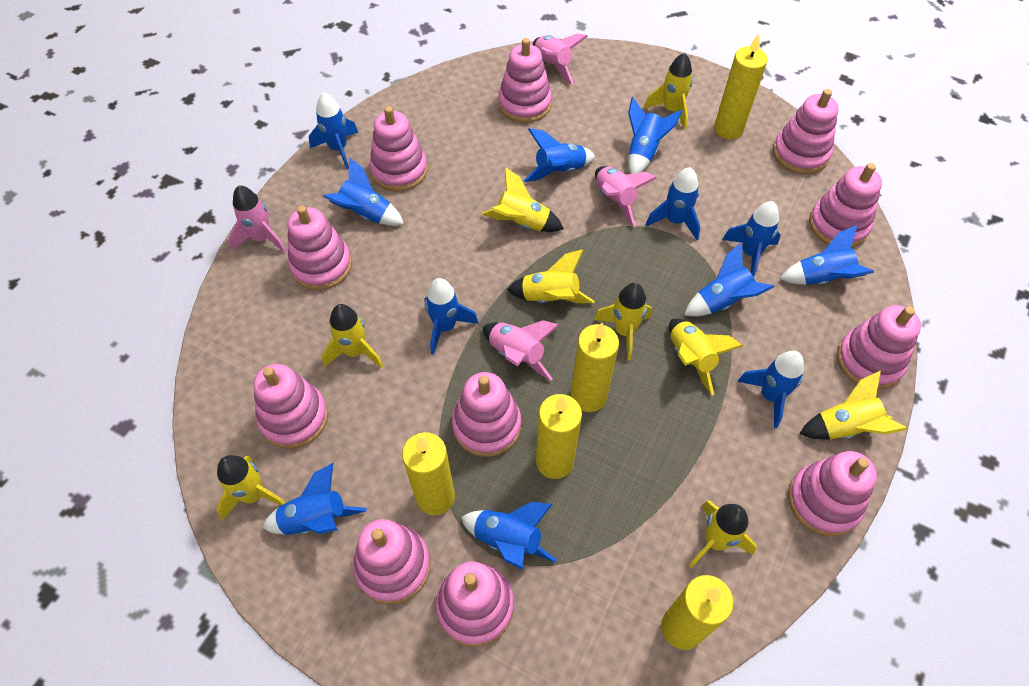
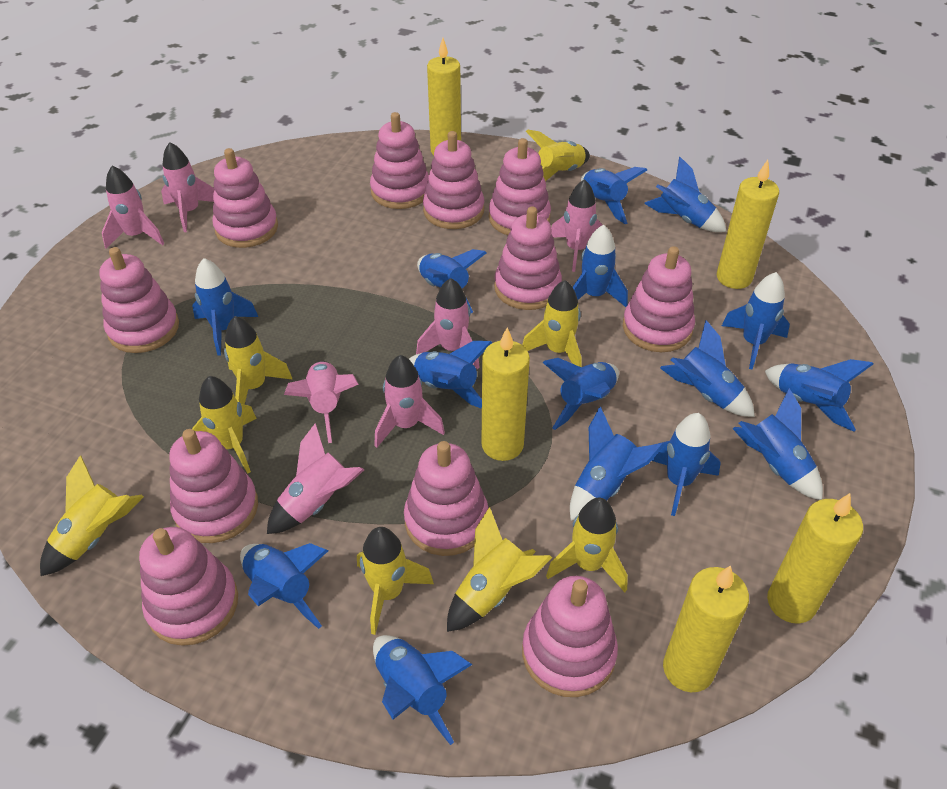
blue rocket: [262,463,367,535] [309,92,358,169] [323,157,404,226] [424,278,479,355] [461,502,557,570] [523,128,596,182] [628,97,682,174] [645,167,700,240] [684,242,774,317] [722,201,781,277] [737,351,804,428] [780,225,874,285] = 12 -> [192,258,258,356] [240,543,328,629] [373,635,473,745] [409,341,492,409] [417,249,487,313] [542,358,619,430] [570,407,665,521] [573,225,628,307] [581,167,647,224] [644,157,727,232] [652,413,721,516] [660,320,755,417] [722,272,790,369] [732,388,823,500] [765,359,874,432] = 15
pink rocket: [229,185,286,253] [483,320,559,381] [533,33,588,85] [595,166,657,227] = 4 -> [102,166,164,249] [161,142,215,232] [267,423,364,534] [284,361,359,443] [374,355,445,448] [416,278,480,369] [551,179,602,272] = 7
yellow rocket: [216,455,285,520] [322,304,383,368] [482,167,564,232] [507,249,595,303] [594,283,653,361] [644,53,693,129] [669,318,743,395] [689,501,757,568] [799,371,908,439] = 9 -> [40,455,144,576] [192,376,257,474] [224,316,293,405] [357,527,434,635] [447,507,552,632] [522,280,582,367] [526,129,590,181] [546,498,628,592] = 8

